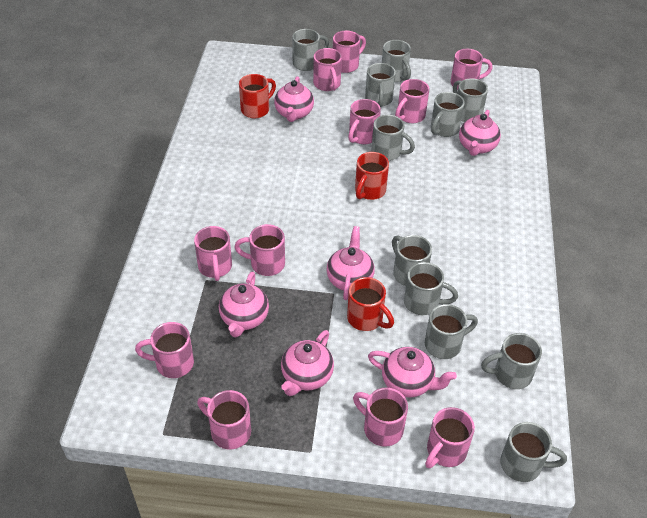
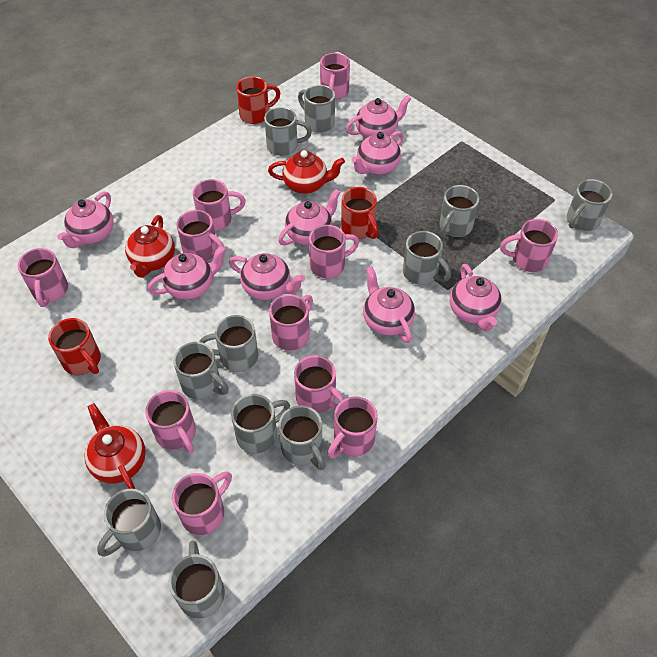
pink teapot: [219,272,269,337] [274,76,314,122] [281,330,334,396] [327,226,375,300] [368,347,457,398] [459,110,501,156] = 6 -> [57,192,113,248] [148,245,226,300] [229,253,305,300] [278,189,341,246] [346,95,411,138] [352,131,404,175] [363,266,415,343] [450,264,502,331] = 8
red teapot: none = 0 -> [85,403,146,489] [125,215,175,277] [268,150,345,194] = 3

